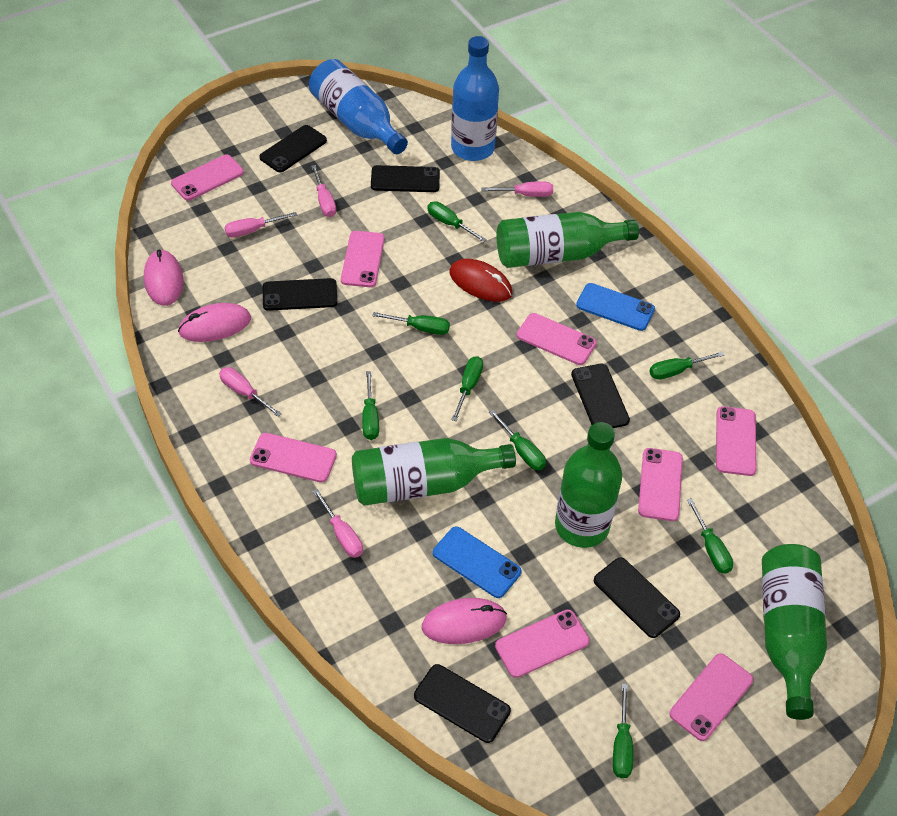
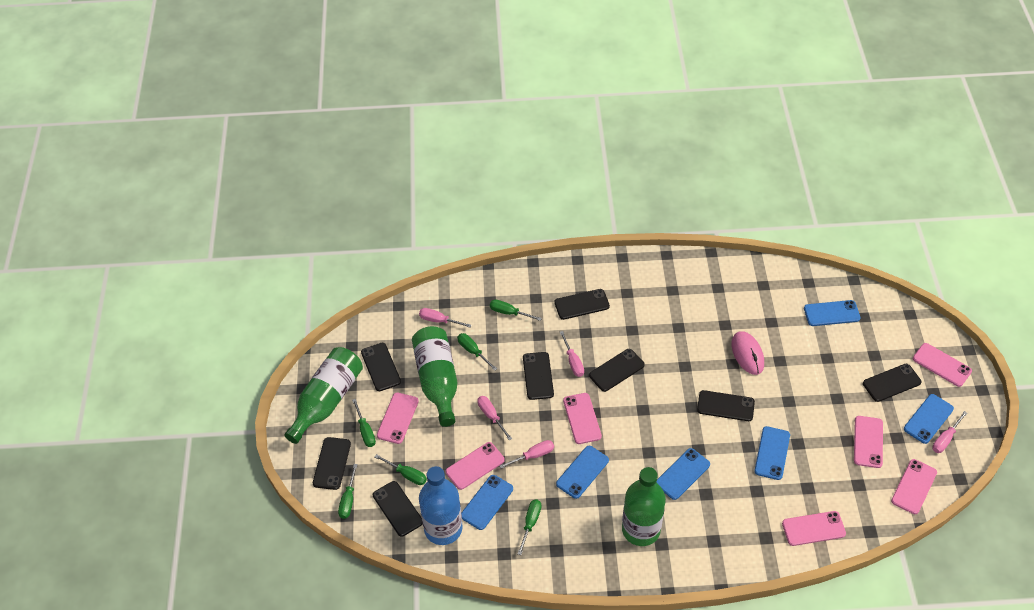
black phone: [259,125,327,172] [263,278,338,311] [371,165,440,192] [414,664,511,743] [571,364,630,428] [594,557,680,638] = 6 -> [313,437,351,490] [361,343,401,391] [373,481,423,537] [523,352,554,400] [554,289,610,320] [589,349,645,392] [697,390,755,421] [863,364,921,402] = 8
blue bottle: [309,59,408,154] [451,36,499,161] = 2 -> [419,466,463,545] = 1
blue phone: [433,526,521,598] [576,283,655,331] = 2 -> [461,475,513,530] [556,446,609,499] [657,448,710,500] [754,426,790,480] [804,300,860,326] [904,394,954,444] = 6
green bottle: [352,438,516,506] [497,212,639,268] [555,422,622,548] [762,544,827,720] = 4 -> [284,347,363,444] [412,326,457,427] [622,467,666,546] = 3
green screwdriver: [362,371,379,440] [372,312,450,335] [427,201,487,242] [451,356,483,421] [489,410,546,470] [613,684,633,778] [649,352,724,380] [687,498,733,574] = 8 -> [338,464,358,519] [352,399,376,447] [375,454,427,485] [457,333,497,371] [490,300,542,321] [518,500,541,555] = 6
pink mouse: [144,249,183,306] [178,303,251,342] [422,598,507,644] = 3 -> [731,331,764,375] = 1
pink phone: [171,154,244,201] [250,433,337,483] [341,231,385,287] [495,609,590,678] [517,313,597,365] [638,448,683,521] [669,653,753,741] [716,406,757,476] = 8 -> [377,393,419,444] [446,442,505,490] [563,393,602,444] [782,511,846,546] [854,416,883,468] [891,459,937,514] [913,343,972,387] = 7
red mouse: [449,259,512,302] = 1 -> none = 0

